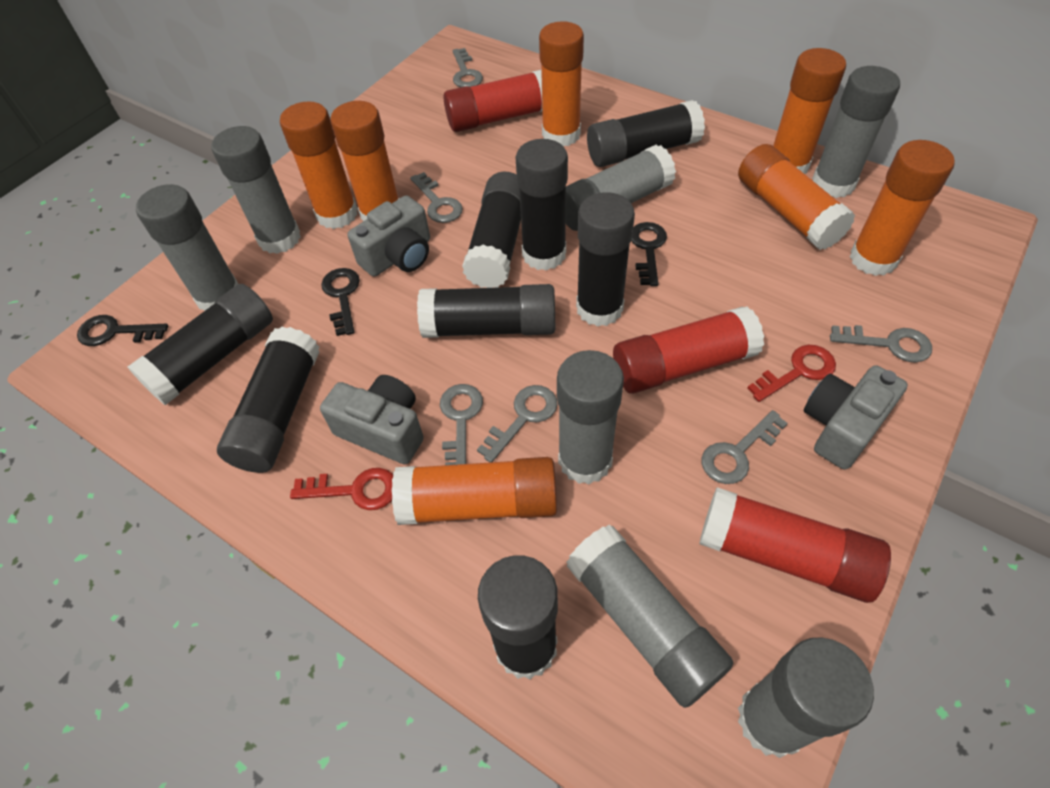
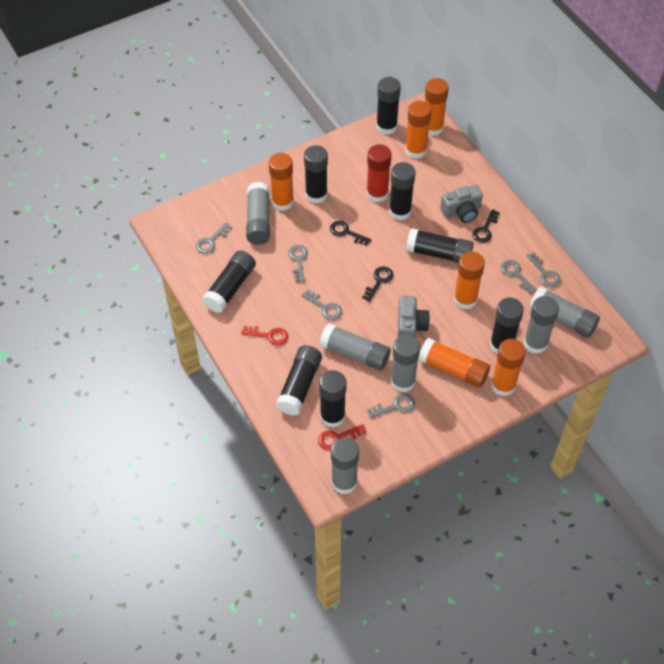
grey camera: [320,375,424,464] [348,195,430,277] [804,365,908,470] = 3 -> [398,296,430,337] [440,185,483,223] = 2
grey glue stick: [136,184,238,311] [212,126,301,254] [557,350,624,484] [566,145,676,231] [566,525,733,708] [738,637,874,758] [812,66,900,198] = 7 -> [246,182,270,245] [320,323,391,371] [331,438,359,494] [391,335,420,392] [524,296,559,354] [529,287,600,338] = 6
orange glue stick: [280,101,358,229] [330,101,399,221] [392,457,557,525] [539,21,584,146] [738,144,855,250] [773,48,846,174] [850,140,955,276] = 7 -> [269,153,294,211] [405,101,432,159] [418,338,490,388] [425,78,449,136] [454,251,485,310] [491,339,526,396] = 6
red glue stick: [444,70,542,132] [613,306,764,394] [699,487,891,603] = 3 -> [366,144,392,202] = 1

